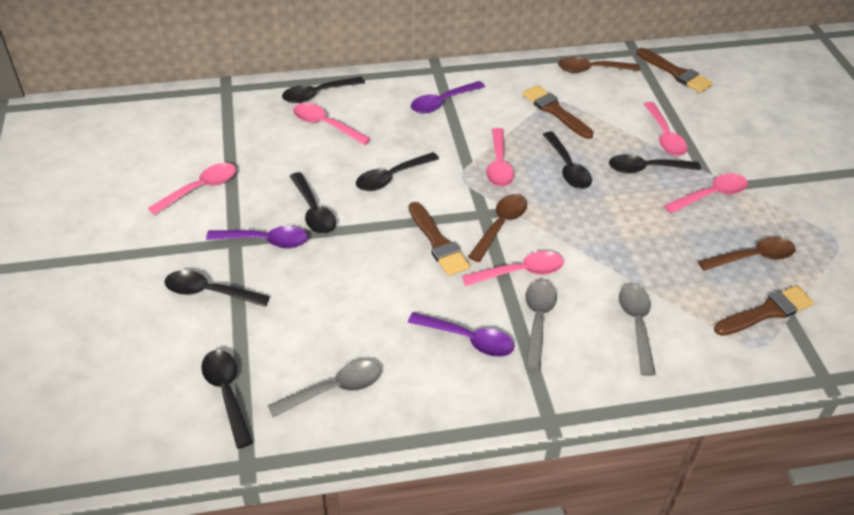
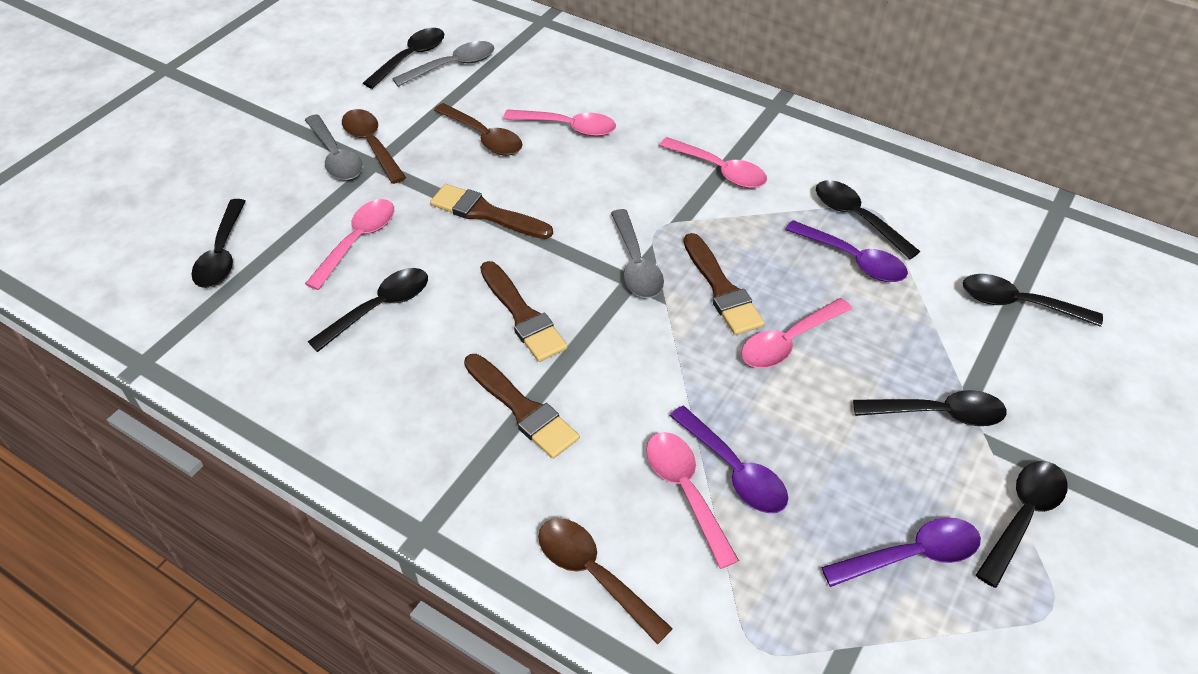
pink spoon: [148,163,236,215] [293,103,371,145] [462,251,564,286] [486,128,514,187] [644,102,688,156] [664,173,748,214] = 6 -> [305,199,394,290] [503,109,616,137] [646,432,739,569] [659,137,767,188] [741,298,852,368] = 5

